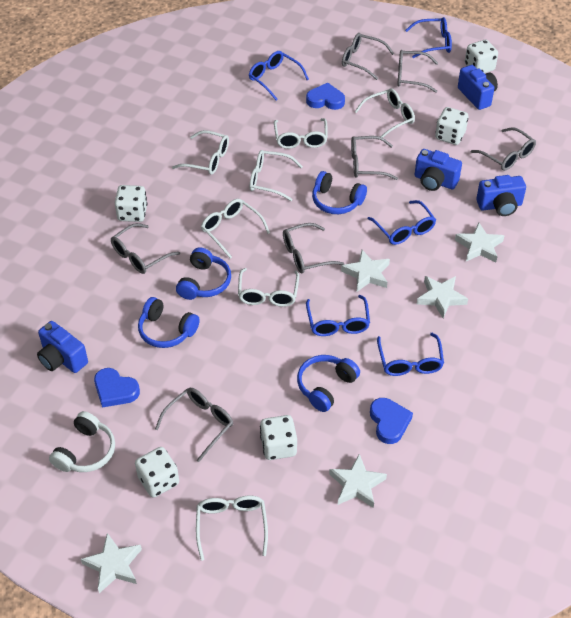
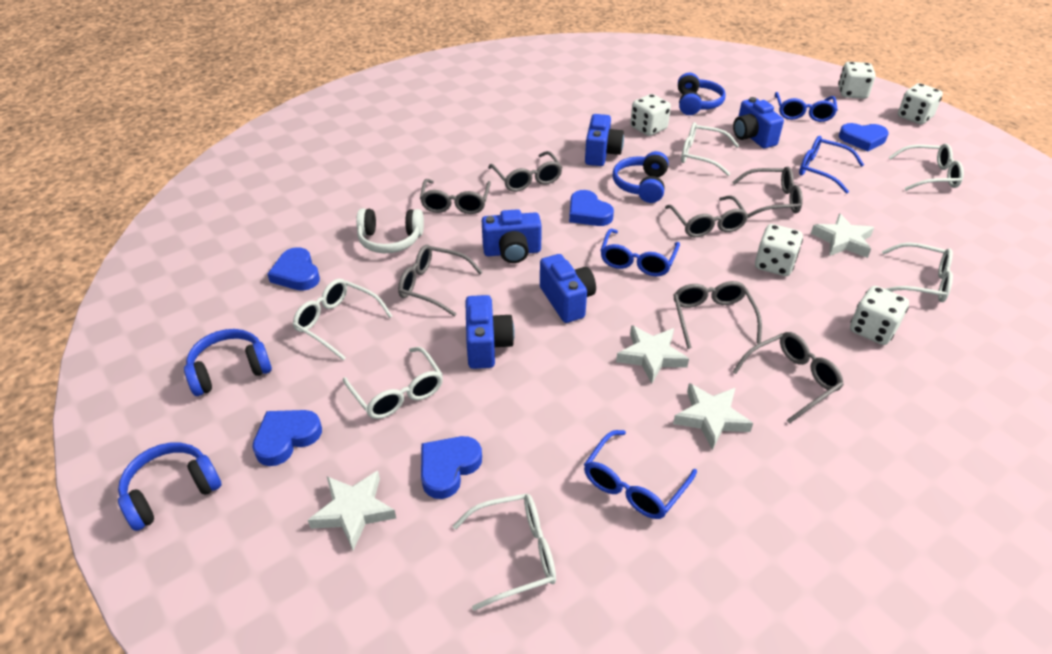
blue camera: [37,321,88,373] [414,149,462,191] [458,65,498,110] [476,175,526,216] = 4 -> [465,295,515,369] [482,209,542,263] [540,254,596,323] [585,114,624,166] [733,97,784,148] = 5
blue glasses: [249,51,309,100] [306,295,370,336] [368,200,436,245] [377,333,444,376] [405,17,452,58] = 5 -> [584,430,697,519] [600,228,680,276] [775,92,838,122] [799,136,864,194] = 4
blue heart: [94,368,140,408] [306,83,345,110] [370,398,413,444] = 3 -> [252,410,322,466] [268,247,320,291] [421,436,482,499] [569,190,614,226] [839,123,889,151] = 5
white glasses: [172,130,229,175] [196,496,268,561] [201,199,270,259] [238,268,299,307] [250,150,303,201] [274,118,328,149] [355,88,415,138] = 7 -> [293,279,392,360] [343,347,443,419] [453,494,556,611] [681,122,739,176] [882,242,953,302] [889,143,964,191] = 6
white star: [81,533,142,593] [329,454,387,508] [341,250,390,292] [417,276,468,318] [455,223,504,262] = 5 -> [308,471,396,550] [616,325,689,383] [673,383,753,450] [811,213,874,258] = 4

